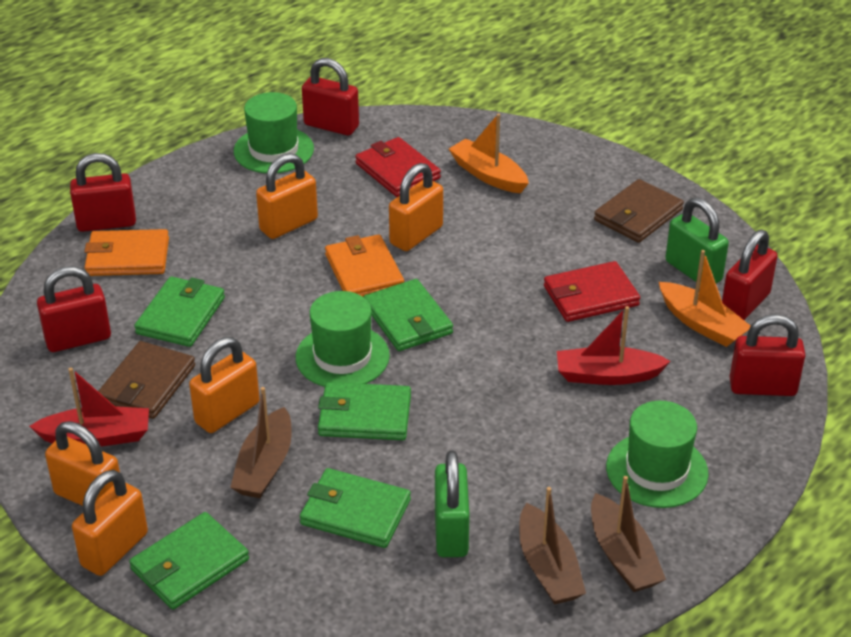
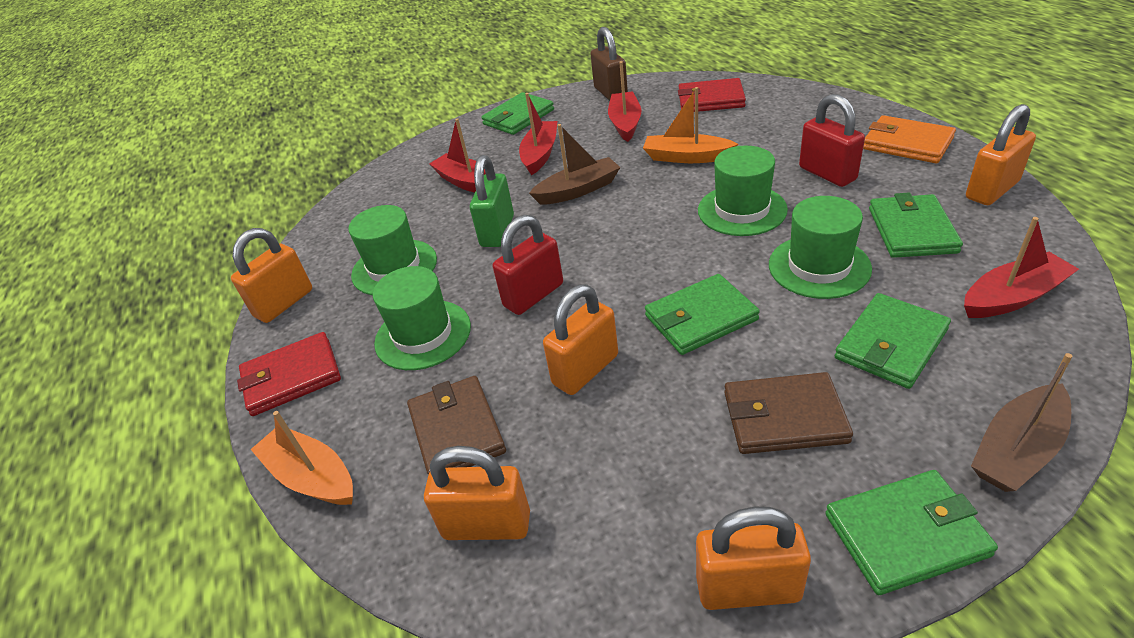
brown boat: [230,387,292,498] [519,487,586,605] [591,476,666,592] = 3 -> [529,124,621,205] [971,353,1072,492] = 2
brown padlock: none = 0 -> [590,27,628,101] = 1
green hat: [234,92,314,173] [296,291,390,387] [606,401,709,508] = 3 -> [348,205,437,295] [373,266,471,370] [698,146,788,236] [769,196,872,299] = 4
green padlock: [435,450,470,557] [665,198,729,284] = 2 -> [470,155,514,247] = 1
orange wallet: [84,229,169,276] [325,235,404,297] = 2 -> [863,115,956,163] = 1
red boat: [29,368,149,446] [557,306,671,385] = 2 -> [429,118,486,192] [519,93,557,175] [608,61,641,142] [964,217,1079,318] = 4
red padlock: [37,266,111,352] [70,153,136,232] [302,58,359,136] [722,230,778,320] [730,314,805,396] = 5 -> [493,215,563,315] [799,94,865,187] = 2

